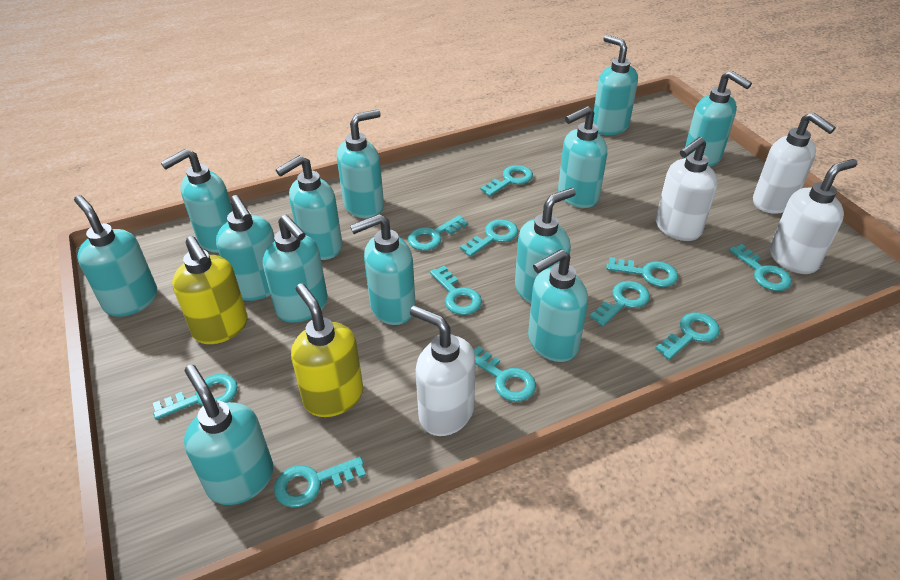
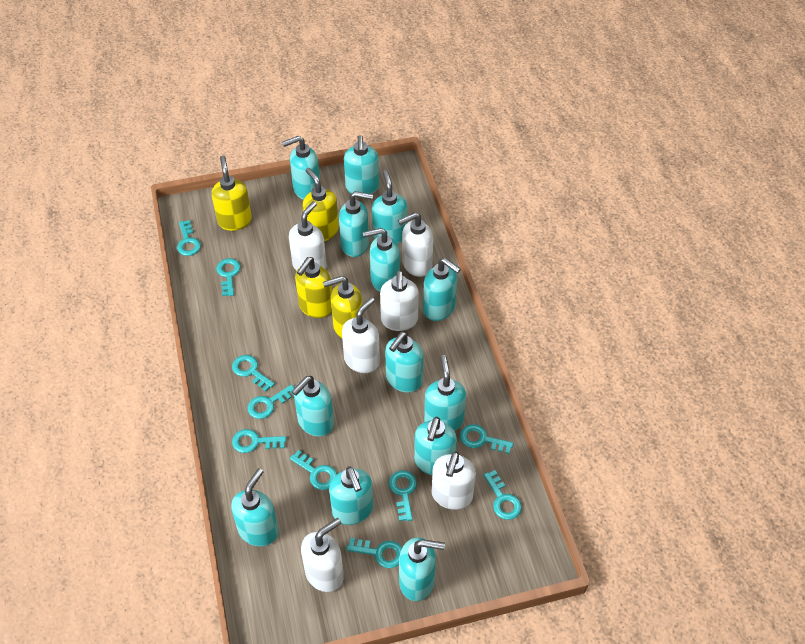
turquoise key: [153,374,238,420] [274,457,366,508] [408,215,468,251] [430,266,482,315] [460,219,518,257] [474,346,536,402] [480,165,533,196] [590,281,650,326] [606,257,678,287] [655,312,720,360] [729,244,792,291] = 11 -> [177,220,201,256] [216,258,241,296] [232,355,275,392] [232,429,286,453] [247,385,294,419] [290,450,337,490] [346,538,402,568] [389,471,417,521] [460,424,513,454] [483,470,522,520] = 10
white soap dispenser: [410,305,476,436] [656,137,718,241] [753,112,836,214] [770,159,857,274] = 4 -> [289,201,326,271] [301,518,344,592] [342,297,380,373] [380,271,419,331] [398,212,433,277] [432,451,476,510] = 6
yellow soap dispenser: [172,236,248,344] [291,283,363,417] = 2 -> [212,156,252,231] [295,257,332,318] [302,168,339,241] [323,276,363,338] = 4

